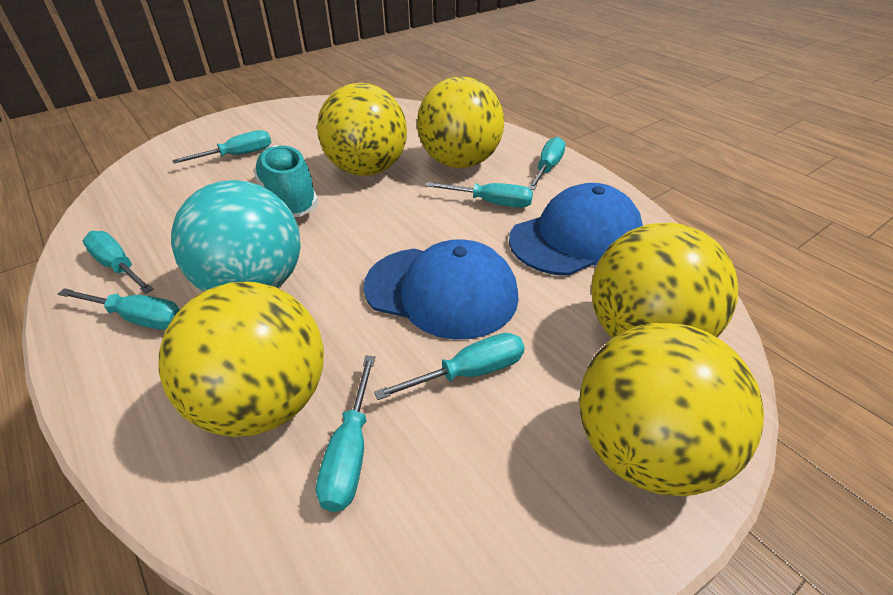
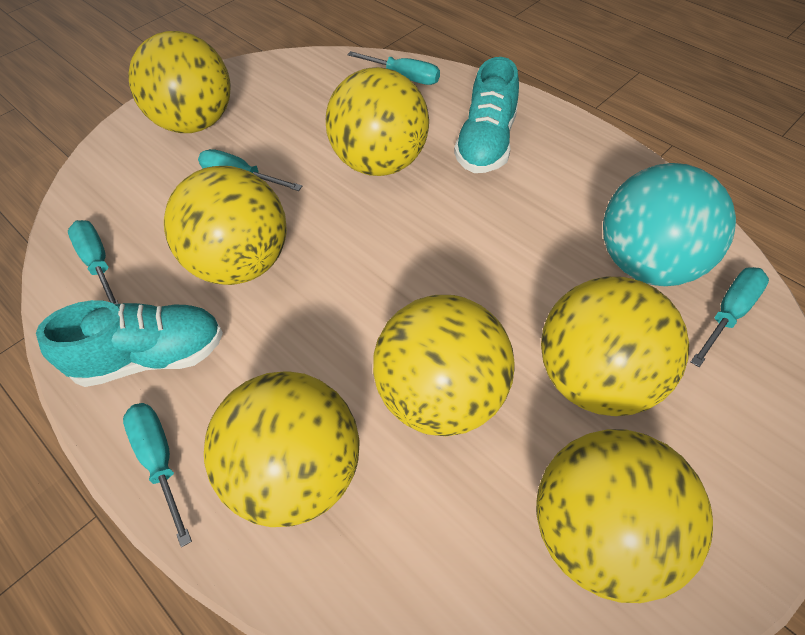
blue cap: [363,239,518,340] [509,183,643,276] = 2 -> none = 0
turquoise screwdriver: [58,288,180,330] [83,231,154,294] [172,130,271,164] [316,356,375,512] [374,333,524,400] [426,182,533,208] [528,137,566,190] = 7 -> [68,220,119,304] [123,403,192,547] [198,149,302,191] [347,51,440,85] [691,267,769,367] = 5
turquoise shoe: [253,145,319,217] = 1 -> [36,300,223,387] [454,57,519,173] = 2
yellow ball: [159,282,324,437] [317,83,407,176] [417,77,504,168] [579,323,764,496] [591,223,738,338] = 5 -> [128,31,231,133] [164,166,287,285] [204,371,359,527] [326,67,429,176] [373,295,514,436] [536,429,713,603] [541,277,689,416] = 7

